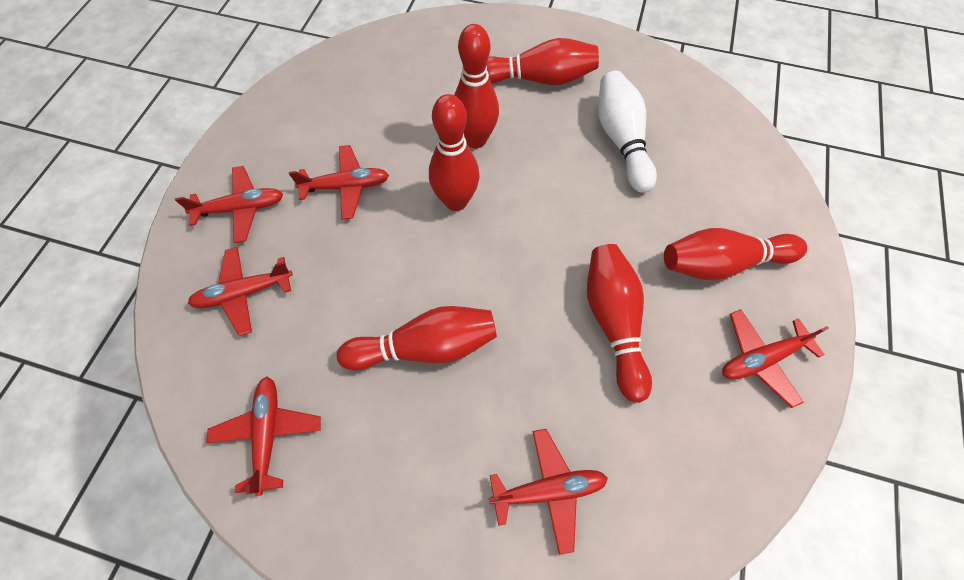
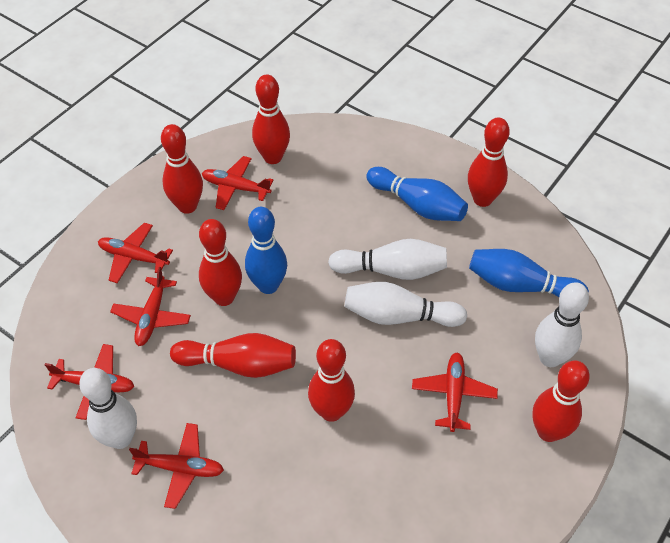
blue bowling pin: none = 0 -> [245,207,287,294] [366,167,468,221] [469,249,589,297] = 3
red bowling pin: [337,306,497,371] [429,94,479,211] [454,24,499,148] [486,38,599,85] [587,244,652,403] [664,228,807,280] = 6 -> [161,124,203,214] [170,333,296,378] [199,219,242,306] [252,75,290,164] [308,339,355,422] [468,118,510,207] [532,360,590,442] = 7
white bowling pin: [598,71,657,193] = 1 -> [79,368,137,449] [328,239,447,280] [345,282,467,327] [535,282,589,367] = 4

